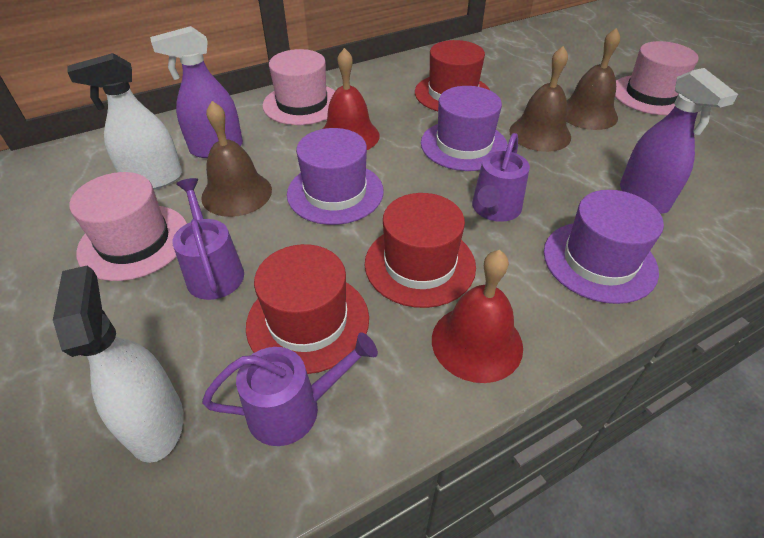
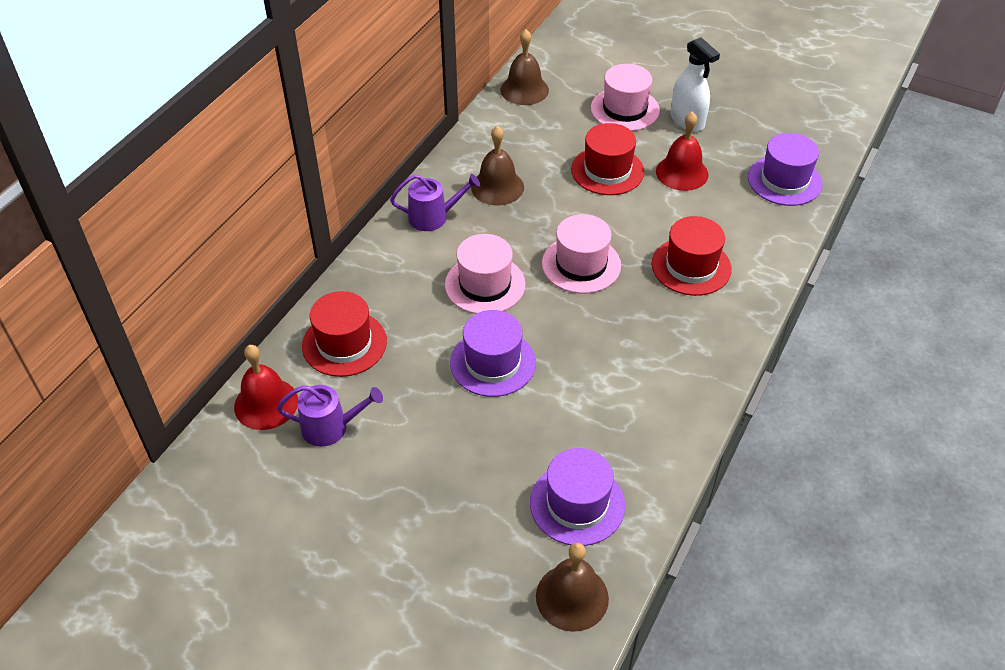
purple spray bottle: [150,26,243,158] [620,68,738,214] = 2 -> none = 0
purple watering can: [172,178,244,300] [202,333,378,446] [472,133,530,222] = 3 -> [277,385,383,447] [390,174,480,231] = 2
white spray bottle: [53,266,184,463] [67,53,182,189] = 2 -> [670,37,720,132] = 1

